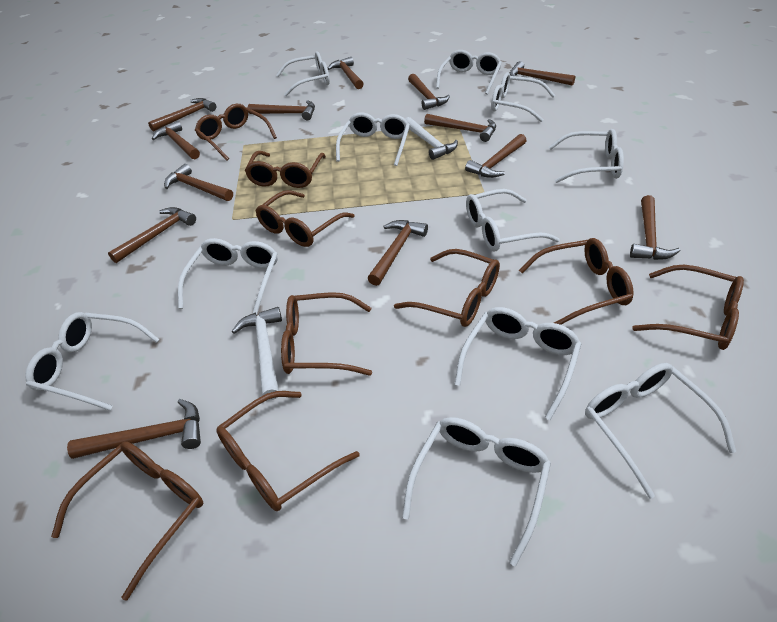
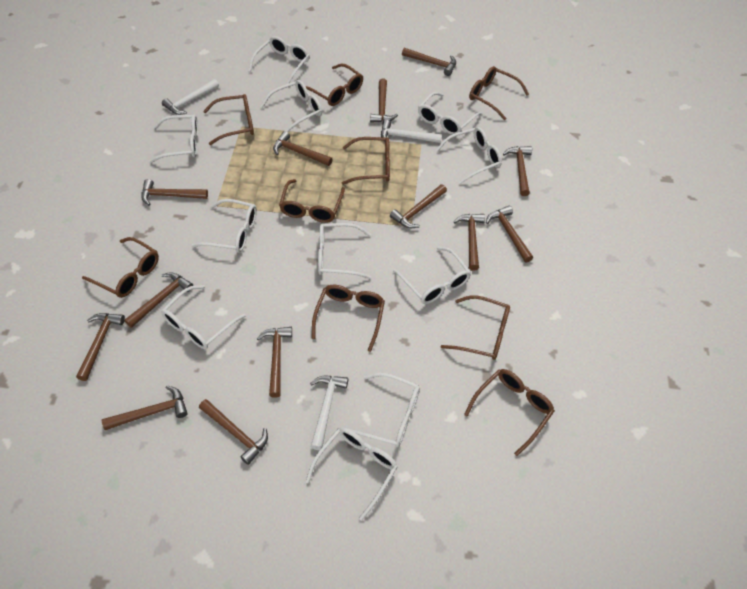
white hammer: [232,307,282,401] [405,117,458,160] = 2 -> [162,79,219,115] [310,376,348,450] [381,120,442,143] = 3

